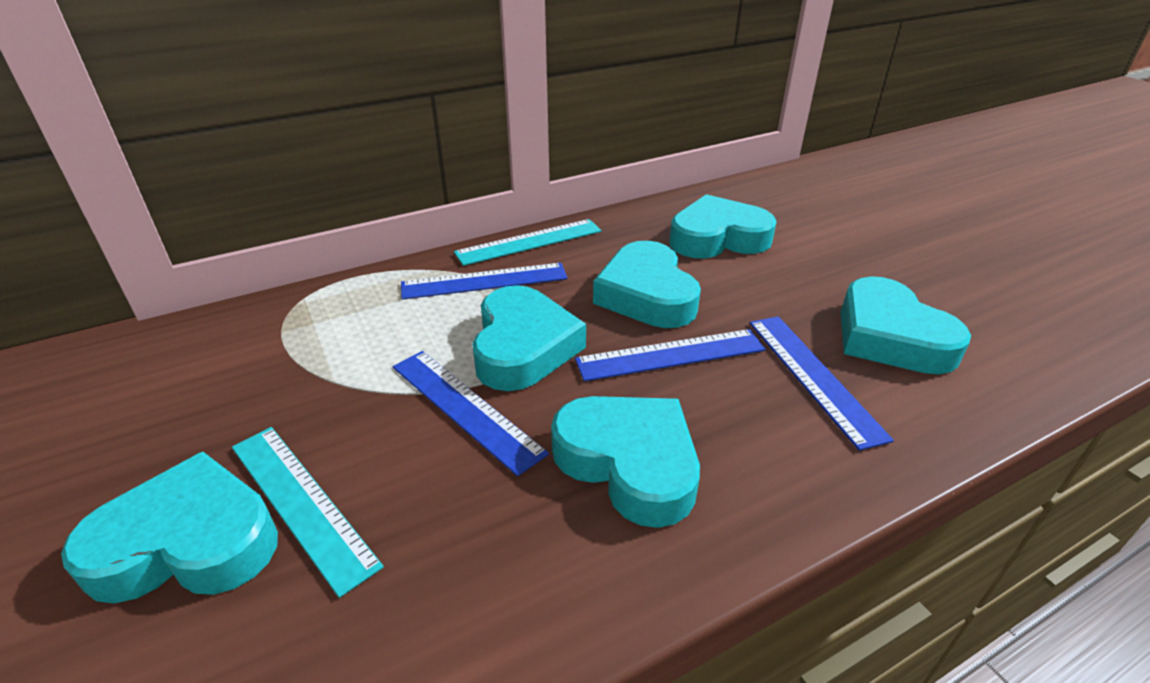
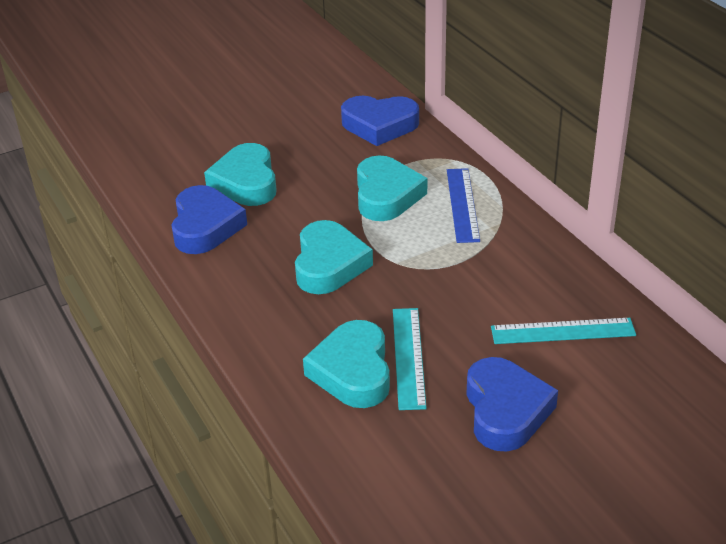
blue heart: none = 0 -> [171,185,247,254] [341,96,419,146] [466,357,558,452] = 3
blue ruler: [393,351,549,476] [401,263,567,300] [575,329,765,381] [750,316,894,451] = 4 -> [447,168,480,243] = 1
turquoise heart: [61,452,278,604] [472,285,586,391] [551,396,700,528] [593,241,701,328] [669,194,777,258] [840,276,971,374] = 6 -> [204,143,277,206] [295,220,373,294] [303,320,390,408] [357,155,427,221] = 4

